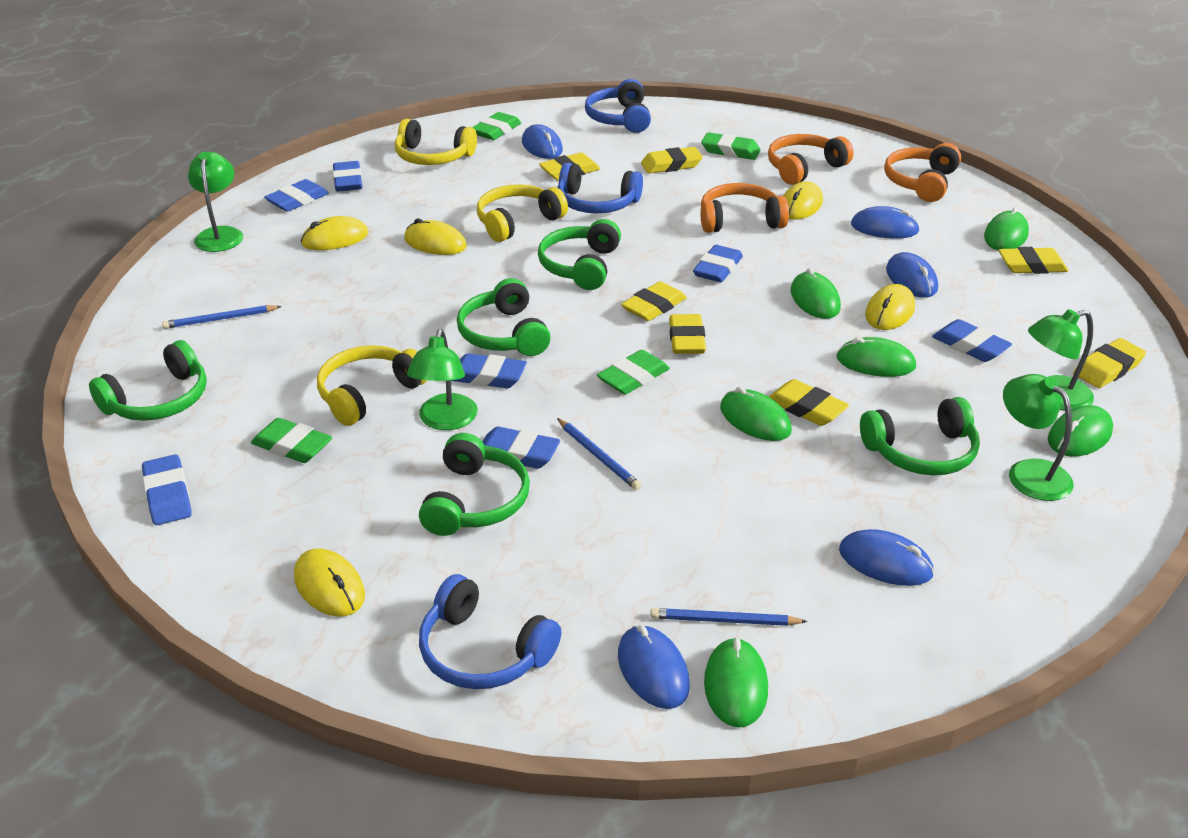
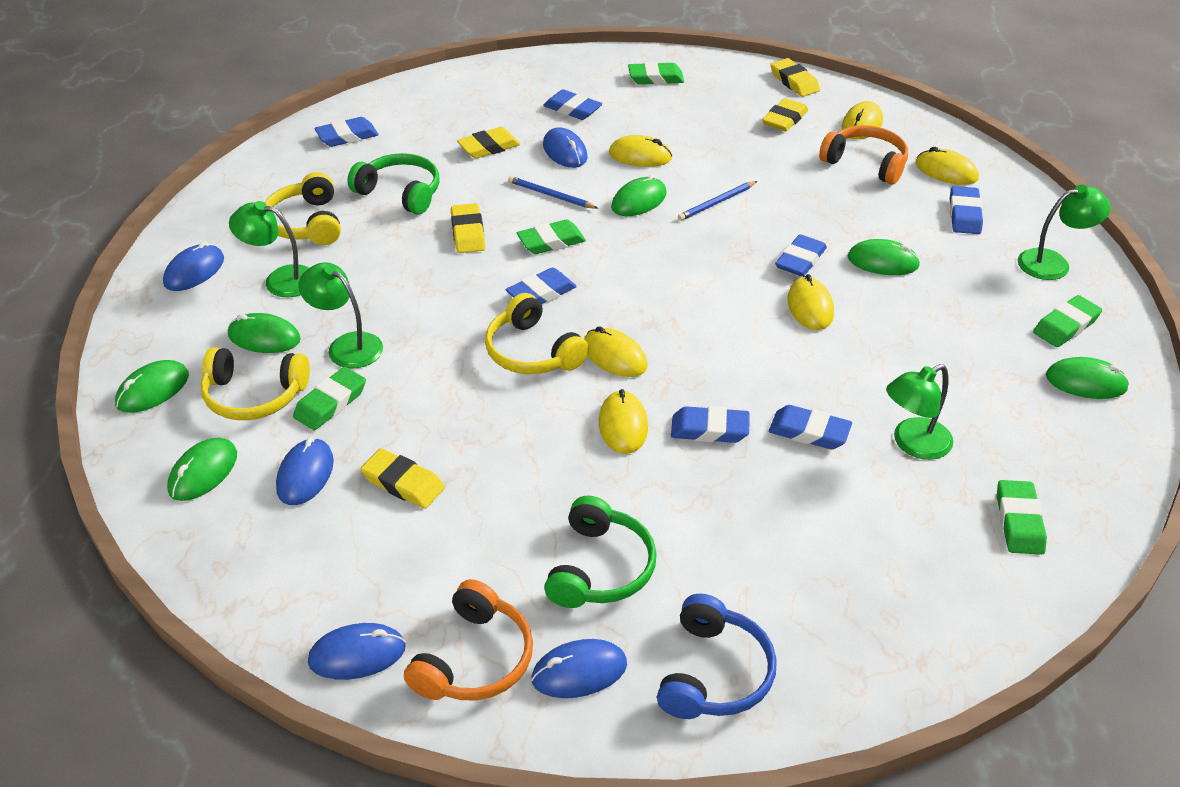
blue headphones: [419,574,562,689] [558,163,643,213] [585,79,651,133] = 3 -> [657,594,777,719] = 1
blue pencil: [162,305,282,329] [557,418,641,490] [650,608,808,626] = 3 -> [508,176,598,209] [678,181,757,221] = 2
green eraser: [251,418,332,463] [472,112,521,140] [597,350,670,394] [701,132,761,160] = 4 -> [293,367,366,430] [517,220,586,254] [628,62,684,85] [997,480,1047,555] [1033,295,1102,347] = 5
green headphones: [89,340,207,421] [419,433,530,536] [457,278,551,356] [538,219,621,290] [860,397,980,475] = 5 -> [347,153,440,215] [544,496,657,608] = 2
orange headphones: [701,183,789,233] [768,134,854,185] [884,143,961,202] = 3 -> [404,579,533,701] [819,125,908,185] = 2
yellow eraser: [539,153,600,181] [621,281,687,321] [641,147,703,173] [669,314,706,354] [769,379,849,426] [999,247,1069,274] [1073,338,1146,388] = 7 -> [361,448,445,509] [451,203,485,253] [457,127,520,159] [762,98,808,132] [770,58,820,97] = 5
yellow mouse: [294,549,365,617] [301,216,368,250] [404,218,467,255] [783,181,823,220] [865,284,915,330] = 5 -> [584,326,648,377] [599,389,648,454] [609,135,672,167] [787,274,834,330] [842,101,883,139] [916,147,979,185] = 6

